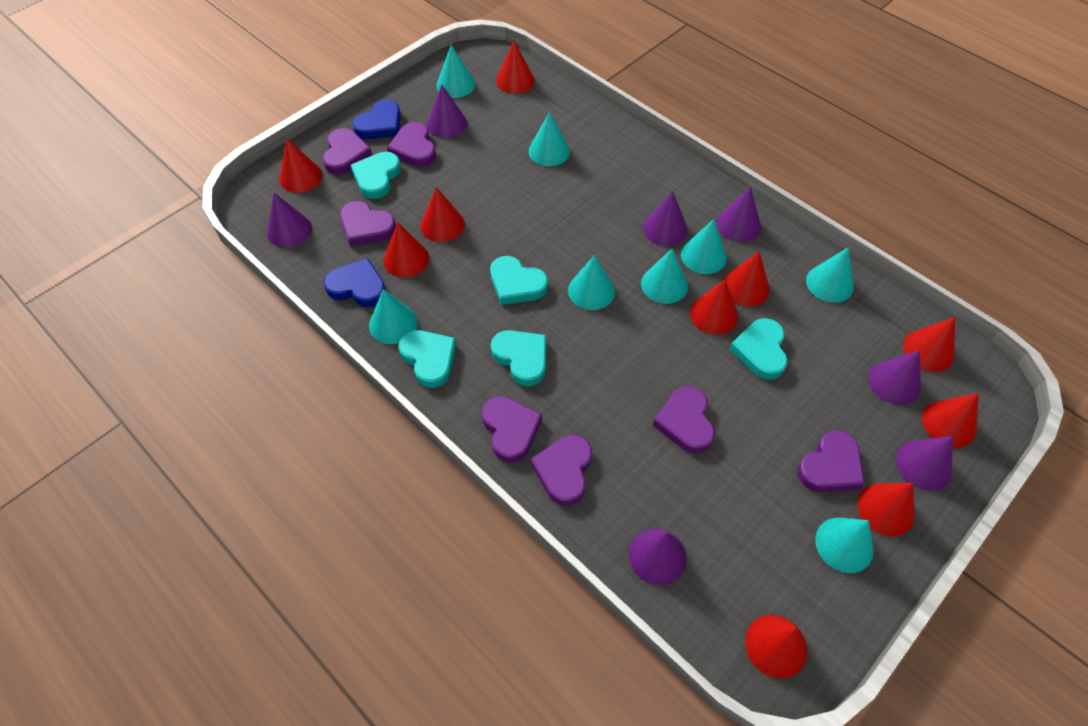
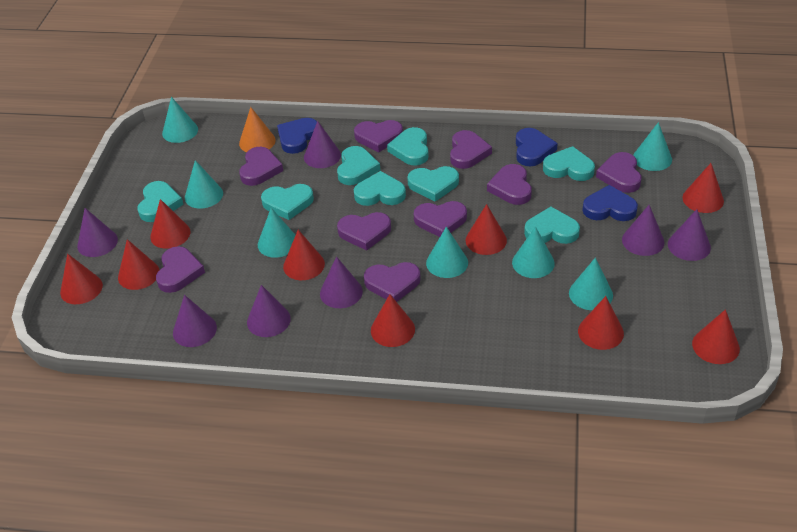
blue heart: [323,258,386,307] [352,99,401,140] = 2 -> [277,118,317,154] [516,128,558,166] [582,185,638,221] = 3
orange cone: none = 0 -> [239,107,276,152] = 1
purple heart: [323,128,372,175] [340,201,396,247] [387,122,436,167] [482,396,542,463] [531,435,592,506] [653,386,715,453] [798,430,865,492] = 7 -> [156,246,205,293] [239,147,283,186] [337,212,391,251] [354,120,403,152] [364,262,421,302] [414,201,467,237] [450,130,492,169] [487,164,532,205] [596,152,642,193] = 9
red cone: [279,138,323,193] [383,222,429,278] [420,187,465,242] [496,40,535,94] [690,279,738,335] [724,252,770,307] [745,615,807,679] [857,483,915,536] [903,317,955,372] [922,393,979,448] = 10 -> [60,254,103,304] [118,239,159,290] [150,199,190,249] [283,230,325,280] [371,294,415,347] [466,204,507,255] [578,296,624,350] [682,163,724,213] [692,309,740,364] = 9
turquoise cone: [369,289,418,344] [436,45,475,98] [529,112,570,166] [568,255,615,310] [641,248,688,304] [681,219,727,274] [806,247,854,303] [815,517,874,573] = 8 -> [162,97,198,143] [185,160,223,209] [258,208,295,258] [426,227,468,278] [512,226,555,278] [569,258,613,310] [633,122,672,171] = 7
turquoise heart: [351,152,401,199] [398,330,457,388] [490,256,548,305] [491,330,546,386] [729,318,788,380] = 5 -> [138,181,184,222] [261,184,314,220] [337,146,380,185] [354,171,406,206] [387,127,429,166] [407,166,459,202] [524,207,580,244] [543,146,595,181] = 8

